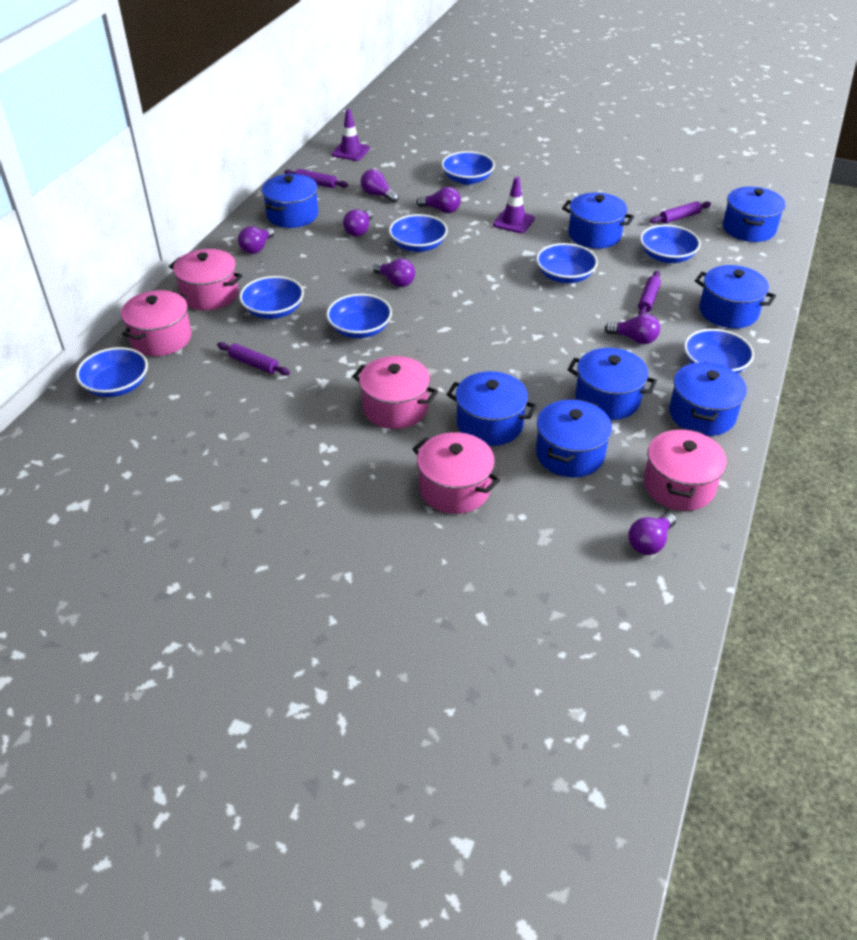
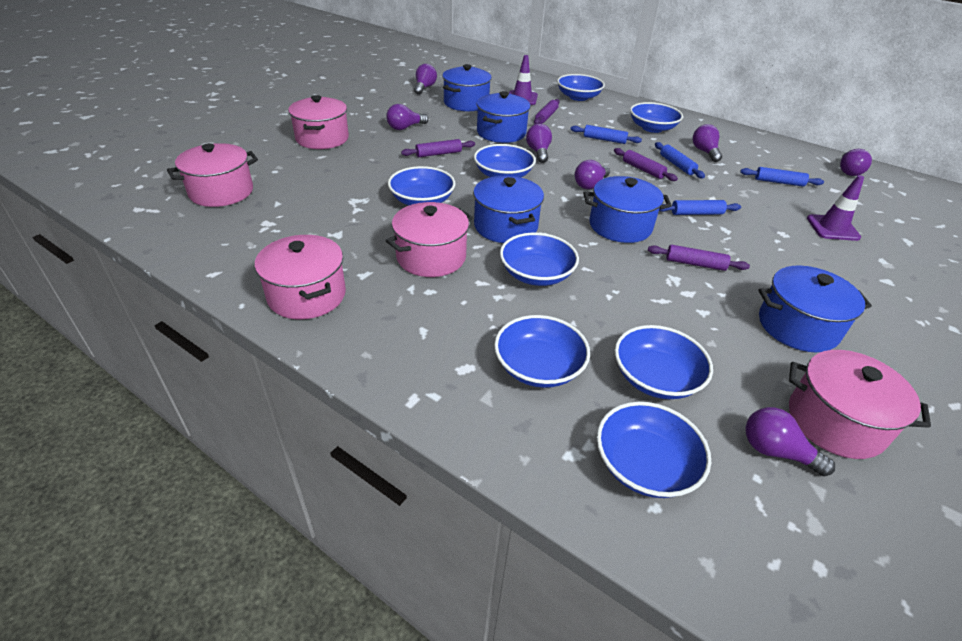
blue pot: [262,174,318,228] [446,371,537,446] [536,399,612,477] [562,193,634,249] [567,348,657,420] [669,362,747,436] [695,265,776,328] [723,187,786,242] = 8 -> [442,64,492,111] [473,176,544,243] [476,91,531,143] [583,176,672,243] [758,265,872,352] = 5
blue rolling pin: none = 0 -> [570,125,642,144] [655,142,705,178] [659,200,741,215] [740,167,824,187] = 4

